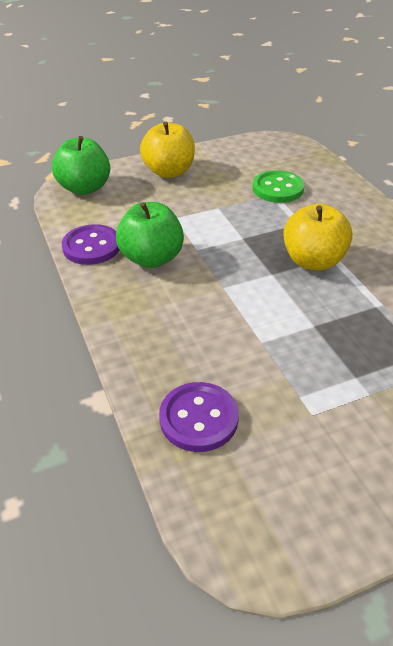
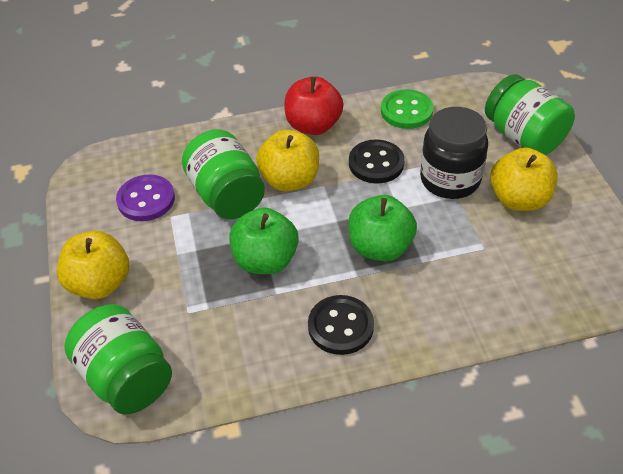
black button: none = 0 -> [308,295,374,355] [349,139,405,183] = 2
black jar: none = 0 -> [420,107,488,199] = 1
green jar: none = 0 -> [64,304,172,415] [182,129,265,219] [485,74,575,155] = 3
purple button: [62,224,120,265] [159,382,239,452] = 2 -> [116,174,175,221] = 1
red apple: none = 0 -> [284,76,343,135] = 1
yellow apple: [140,122,195,178] [283,204,353,271] = 2 -> [57,231,129,299] [256,130,319,191] [490,147,558,211] = 3

